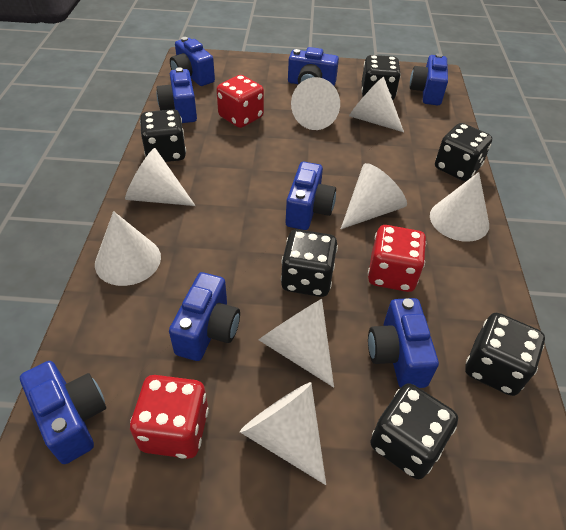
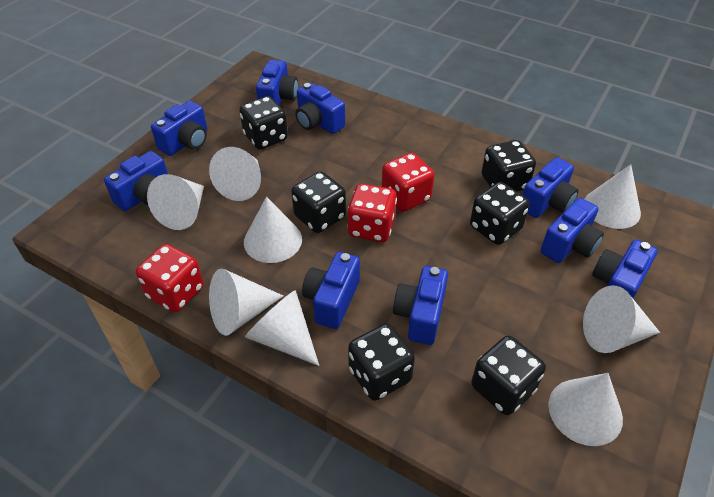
blue camera: [20,361,106,464] [156,67,197,123] [169,272,240,361] [170,37,215,86] [286,162,336,230] [288,47,339,86] [368,298,439,388] [410,53,448,105] = 8 -> [104,151,168,211] [151,100,207,156] [256,60,298,105] [295,83,345,134] [302,252,360,329] [393,266,448,345] [523,157,579,218] [541,198,604,263] [592,240,658,298] = 9

